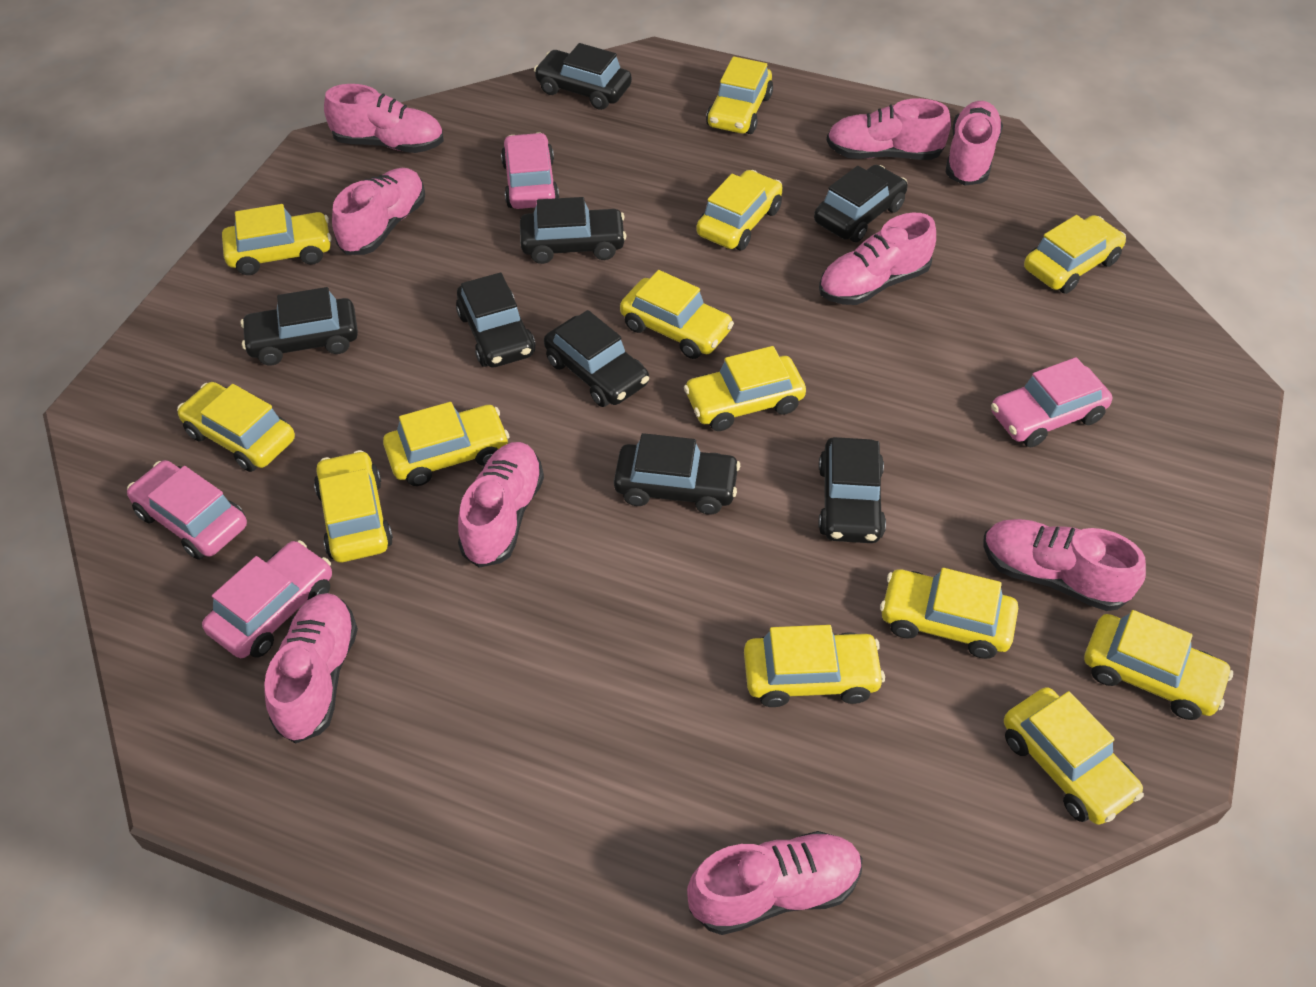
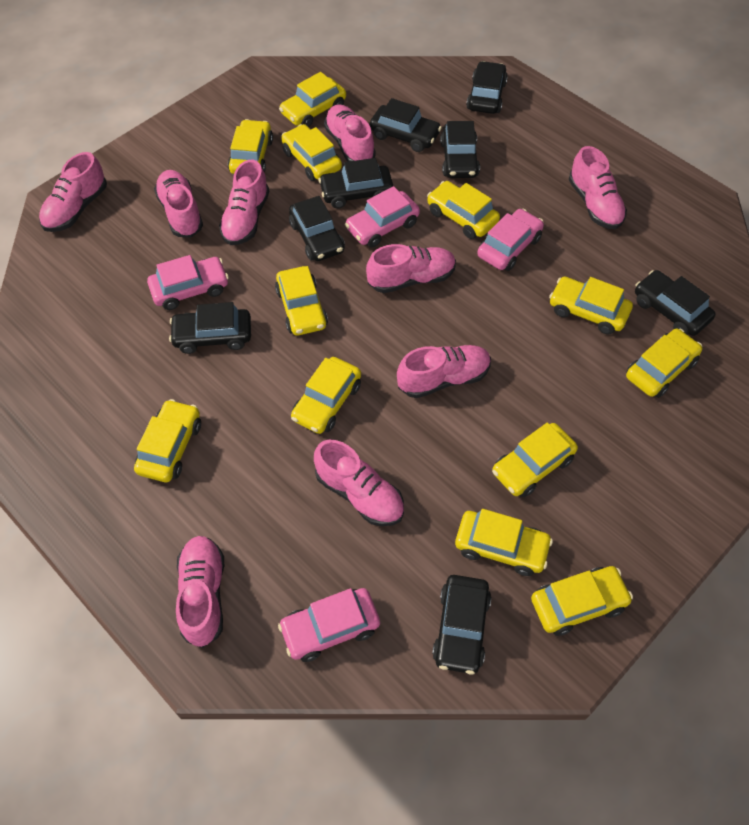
yellow car: [177,382,295,472] [222,204,332,275] [314,450,393,562] [383,402,509,486] [620,270,734,359] [684,346,806,431] [696,170,783,250] [706,57,773,134] [744,625,885,707] [880,568,1018,659] [1004,687,1144,825] [1024,215,1126,294] [1085,610,1233,720] = 13 -> [134,399,201,482] [228,119,273,174] [275,266,328,335] [279,72,346,127] [281,124,342,181] [291,357,361,434] [427,181,500,239] [455,509,553,576] [492,422,578,497] [531,566,633,636] [549,277,633,334] [626,328,702,398] = 12

